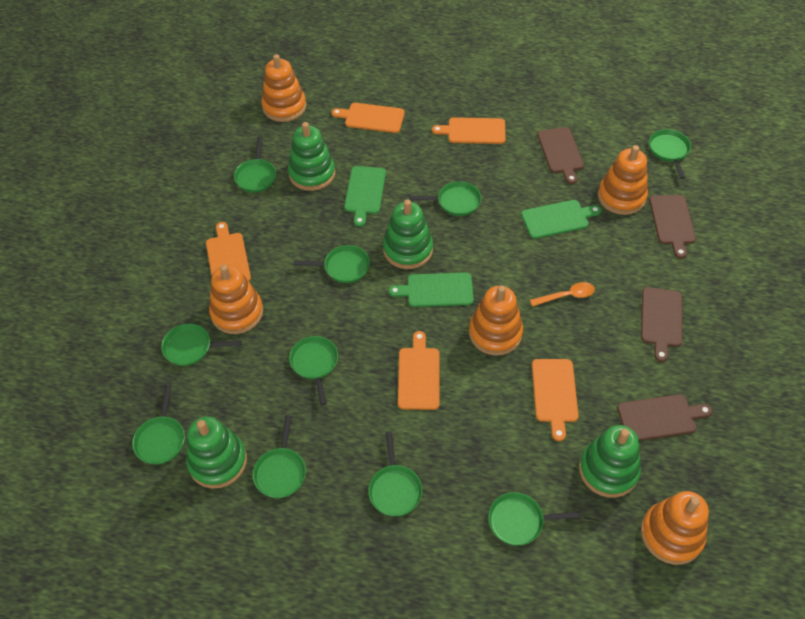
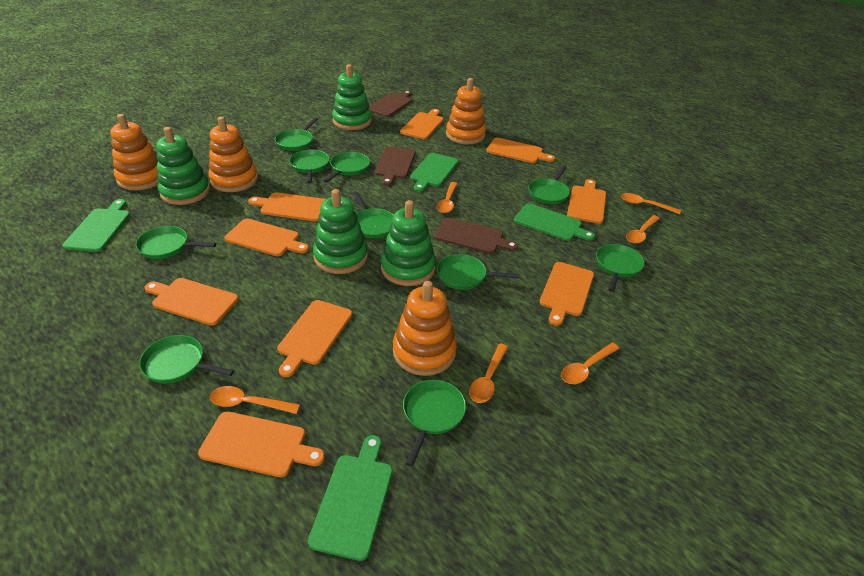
brown cutting board: [537,127,584,184] [617,394,712,441] [641,287,682,362] [649,195,696,259] = 4 -> [369,90,412,117] [374,146,416,186] [434,217,518,254] = 3
green cutting board: [344,166,386,227] [389,273,474,307] [521,200,601,239] = 3 -> [62,199,130,252] [308,435,393,561] [410,153,459,192] [514,203,595,241] = 4
orange cutting board: [206,222,251,281] [332,103,405,133] [398,331,440,410] [432,117,506,144] [532,359,579,441] = 5 -> [144,278,239,325] [198,411,325,477] [225,218,309,256] [248,192,326,221] [277,300,352,377] [400,109,444,139] [486,138,555,163] [540,262,594,326] [567,179,606,224] = 9
orange spoon: [530,282,595,307] = 1 -> [210,386,300,414] [436,182,458,213] [469,344,508,403] [561,343,620,384] [621,193,681,214] [626,215,660,244] = 6
orange stacking toy: [209,265,263,334] [261,54,306,122] [469,285,523,356] [598,145,648,215] [641,491,709,565] = 5 -> [110,114,158,190] [209,116,258,192] [393,281,457,376] [446,78,486,144] = 4

